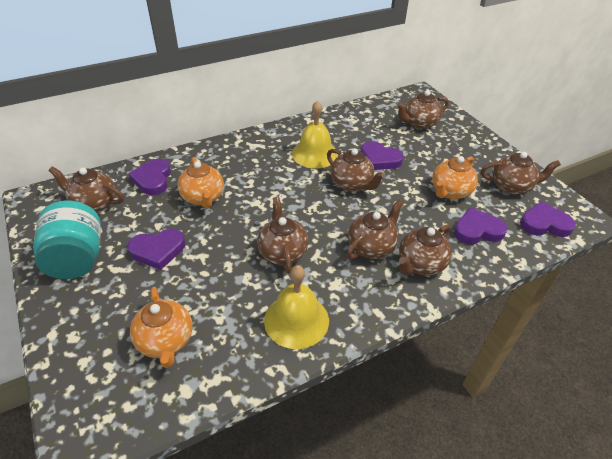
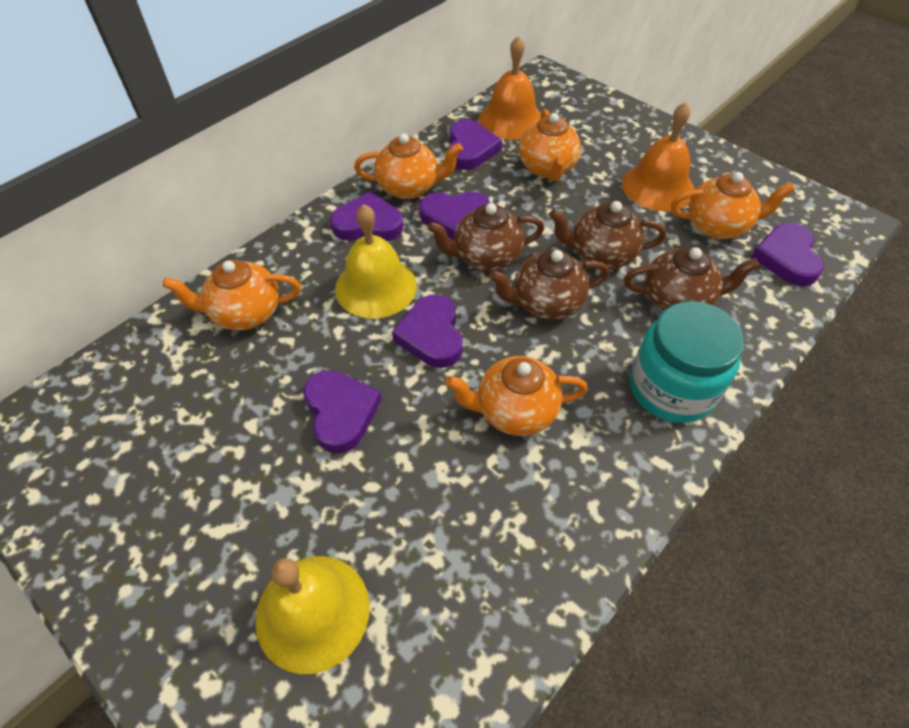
brown teapot: [49,167,124,212] [257,197,308,274] [327,148,385,191] [347,199,403,259] [397,90,449,129] [399,225,452,275] [481,152,561,194] = 7 -> [427,203,545,271] [489,249,609,320] [549,201,666,269] [624,247,760,311] = 4
orange bell: none = 0 -> [479,35,541,140] [622,102,695,211] = 2
orange teapot: [130,287,193,368] [177,157,224,208] [432,156,478,199] = 3 -> [162,260,301,331] [354,133,463,199] [445,356,588,436] [519,109,581,181] [671,172,795,239] = 5
purple heart: [128,159,171,195] [128,229,185,270] [361,141,404,170] [454,207,507,244] [520,201,576,237] = 5 -> [304,370,382,453] [330,191,403,241] [392,295,463,368] [419,191,490,239] [448,119,502,170] [751,223,824,286] = 6

